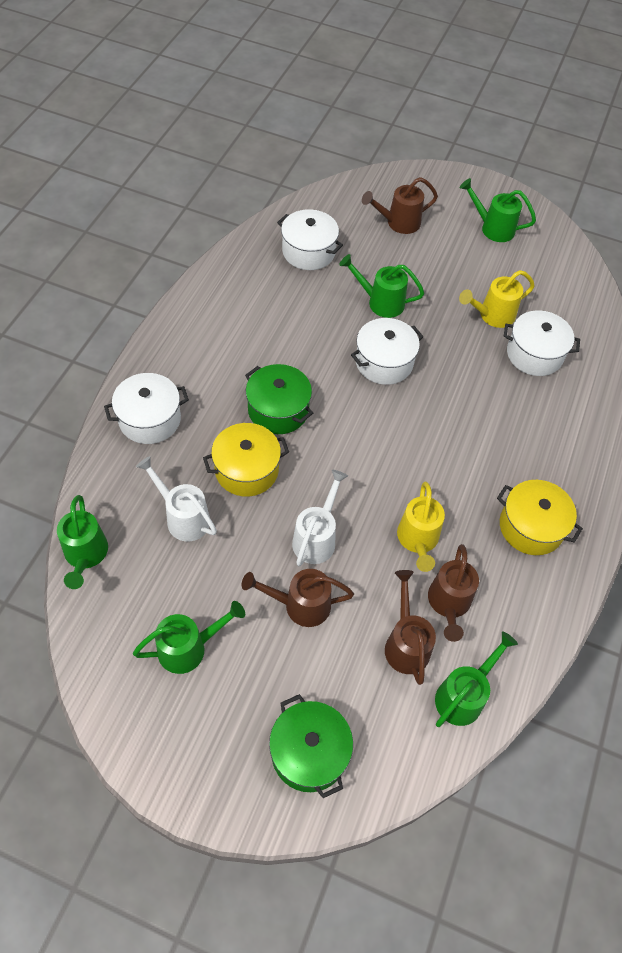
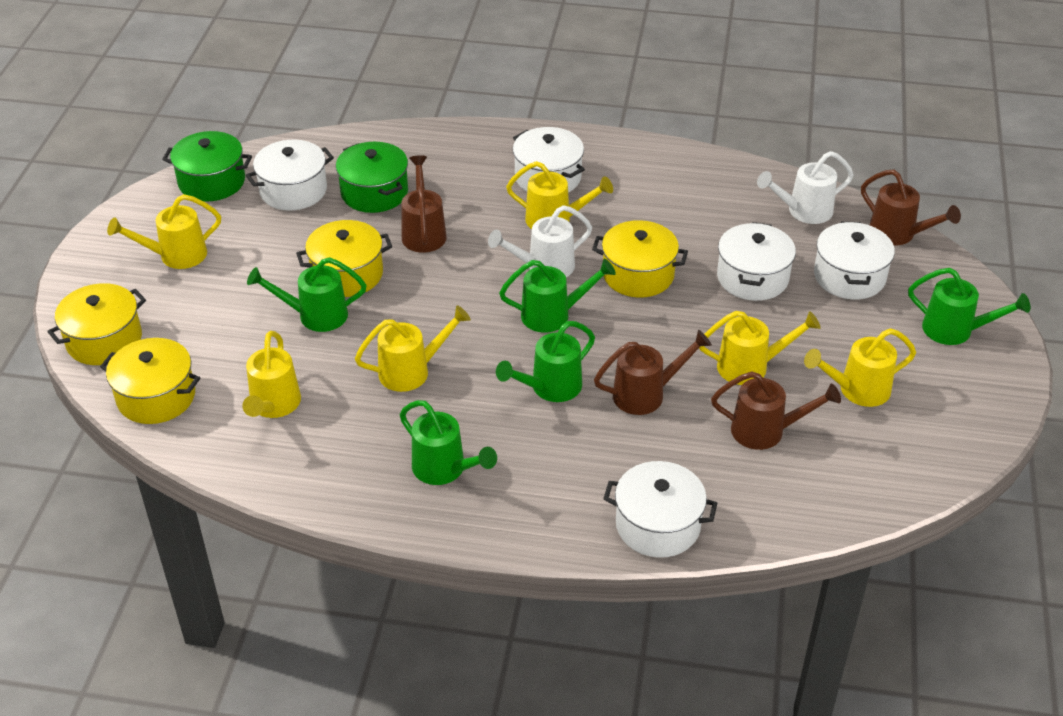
white pot: [104,373,189,444] [277,209,343,270] [351,318,423,385] [504,310,580,376] = 4 -> [246,140,334,211] [513,127,585,193] [603,461,717,558] [717,222,796,301] [814,221,895,299] = 5
yellow pot: [203,423,289,497] [497,480,583,555] = 2 -> [47,283,146,365] [100,338,200,424] [296,220,392,297] [592,220,688,298] = 4
yellow watering can: [397,482,445,572] [459,270,535,328] = 2 -> [107,194,221,269] [242,331,301,418] [355,305,471,392] [506,161,613,229] [699,311,821,385] [804,328,916,407] = 6

